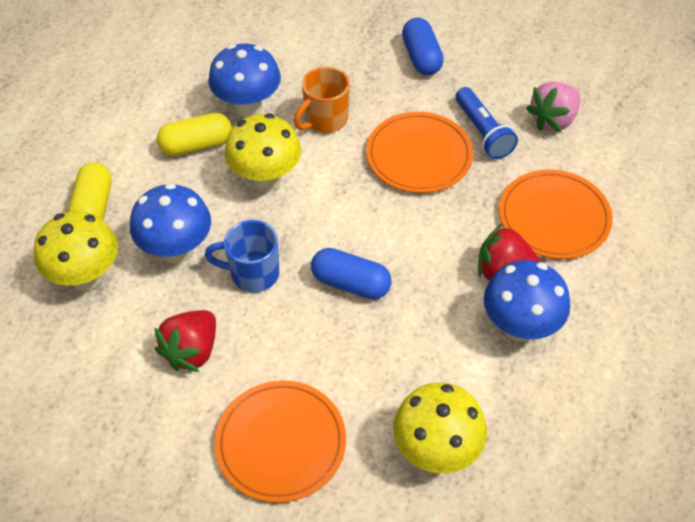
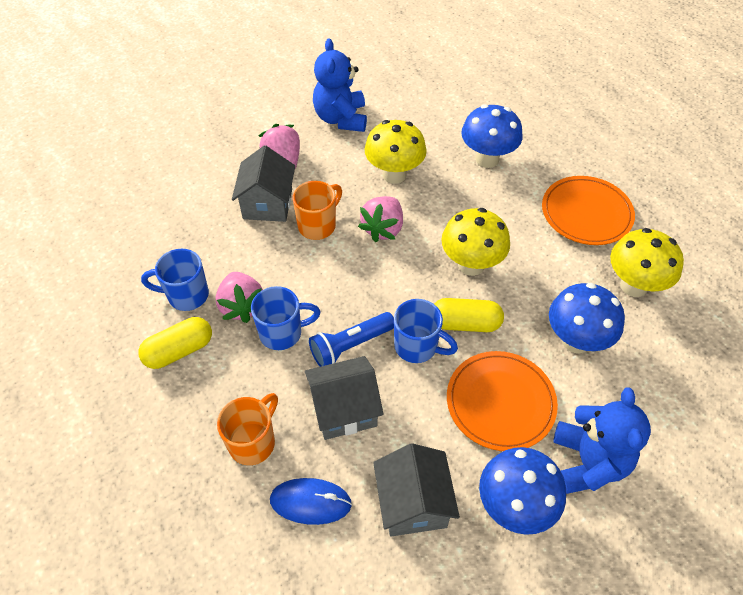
blue capsule: [311,248,391,299] [402,18,444,75] = 2 -> none = 0
blue mouse: none = 0 -> [270,478,352,525] = 1
blue mug: [205,220,279,293] = 1 -> [141,249,209,311] [251,286,321,350] [394,299,458,363] = 3
blue teddy bear: none = 0 -> [313,38,367,132] [554,387,651,494] = 2
grey house: none = 0 -> [232,145,295,222] [305,356,383,440] [373,443,460,537] = 3
orange mug: [294,66,350,133] = 1 -> [217,393,278,465] [293,181,342,240] = 2
orange plate: [215,380,346,503] [366,112,473,193] [499,170,613,259] = 3 -> [447,351,558,451] [542,176,635,245] = 2
pink strawberry: [526,82,580,132] = 1 -> [215,272,263,323] [259,124,300,168] [358,196,403,242] = 3
red strawberry: [154,310,216,372] [478,224,541,280] = 2 -> none = 0

